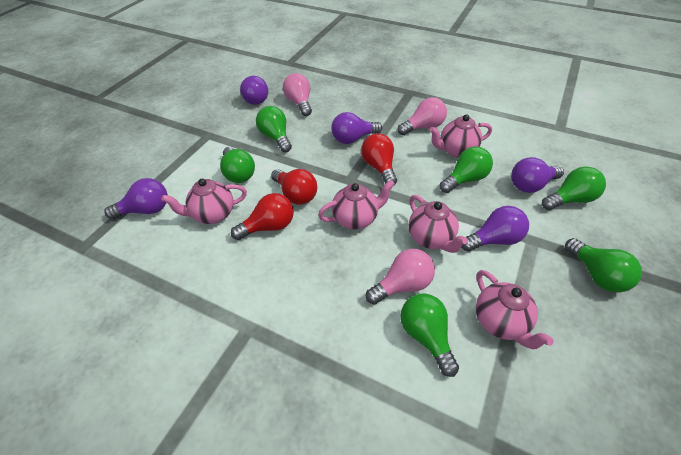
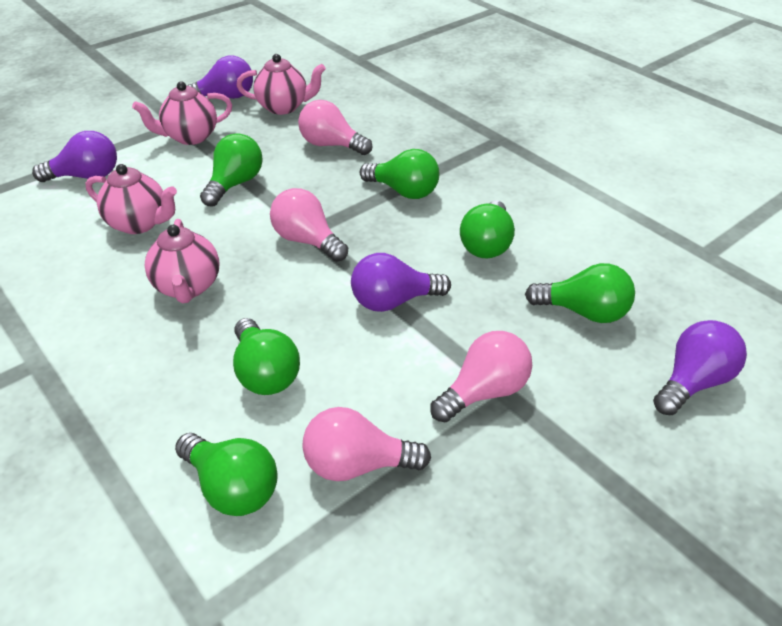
pink light bulb: [283,73,312,116] [366,249,435,304] [397,97,447,135] = 3 -> [270,188,348,262] [298,100,373,155] [302,407,431,481] [430,331,532,423] = 4
pink teapot: [161,179,247,224] [318,180,395,229] [409,195,468,253] [429,114,492,158] [476,270,554,349] = 5 -> [86,164,177,234] [132,81,232,145] [145,219,220,303] [236,54,326,115] = 4
purple light bulb: [105,178,168,219] [240,76,268,105] [331,112,382,144] [461,206,529,252] [511,157,564,193] = 5 -> [32,131,117,182] [188,56,253,99] [351,253,451,312] [653,320,747,415] = 4
red light bulb: [231,193,294,240] [271,169,317,204] [361,134,397,184] = 3 -> none = 0

